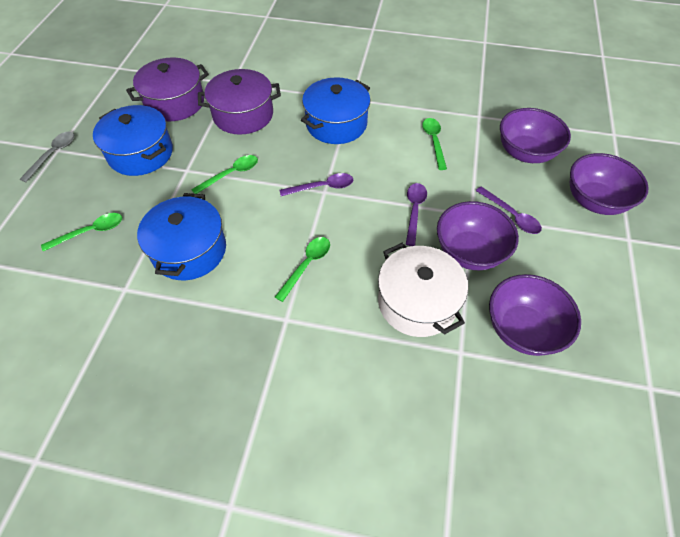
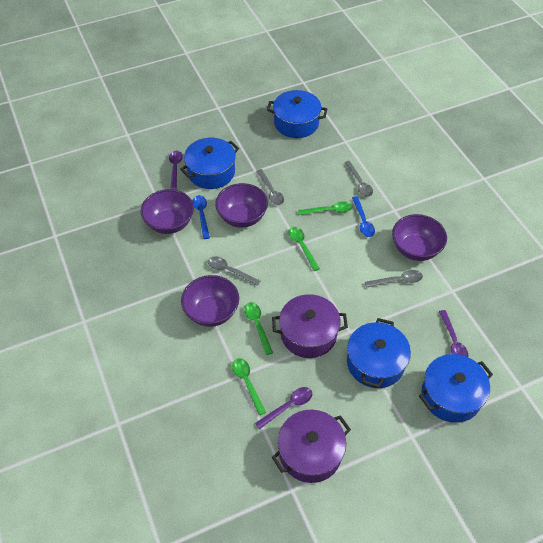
blue pot: [93,105,173,176] [137,193,226,280] [301,77,370,144] = 3 -> [180,138,239,189] [267,90,327,138] [347,318,411,388] [419,354,493,423] = 4
blue spoon: none = 0 -> [192,195,210,239] [352,196,375,237] = 2
grey spoon: [20,131,74,182] = 1 -> [208,256,260,286] [256,169,284,205] [344,161,373,197] [365,270,423,288] = 4
white pot: [378,242,468,337] = 1 -> none = 0

